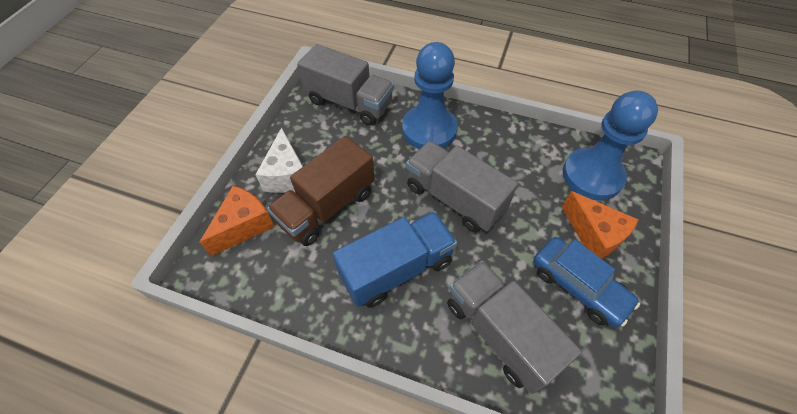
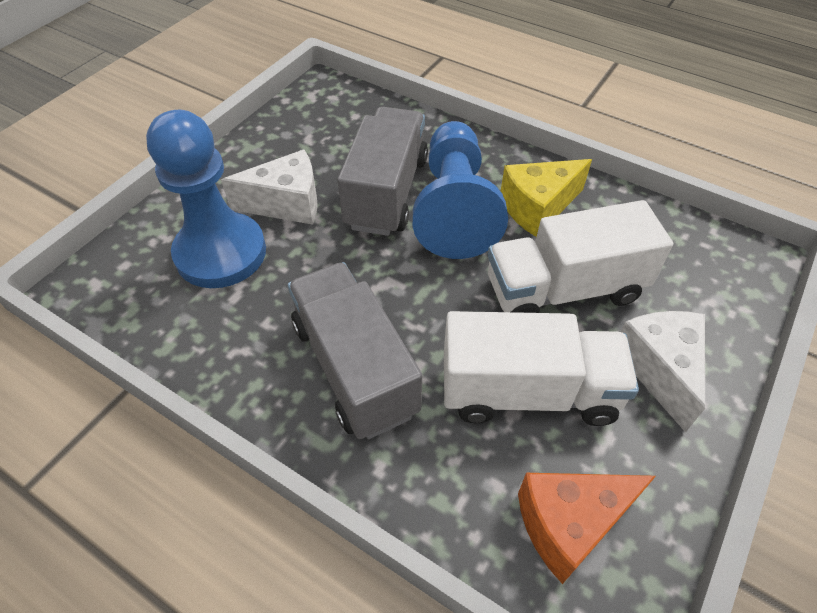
blue car: [533,237,640,327] = 1 -> none = 0
blue truck: [333,211,457,308] = 1 -> none = 0
brown truck: [267,136,375,246] = 1 -> none = 0
grey truck: [297,44,394,126] [406,141,518,232] [447,260,582,394] = 3 -> [288,262,422,439] [337,107,428,236] = 2
orange cheese: [200,186,275,256] [562,191,639,259] = 2 -> [518,473,656,584] = 1
white cheese: [255,127,303,193] = 1 -> [221,149,318,225] [620,311,705,433] = 2
white truck: none = 0 -> [444,311,639,426] [488,200,673,313] = 2
yellow cheese: none = 0 -> [501,159,592,237] = 1

